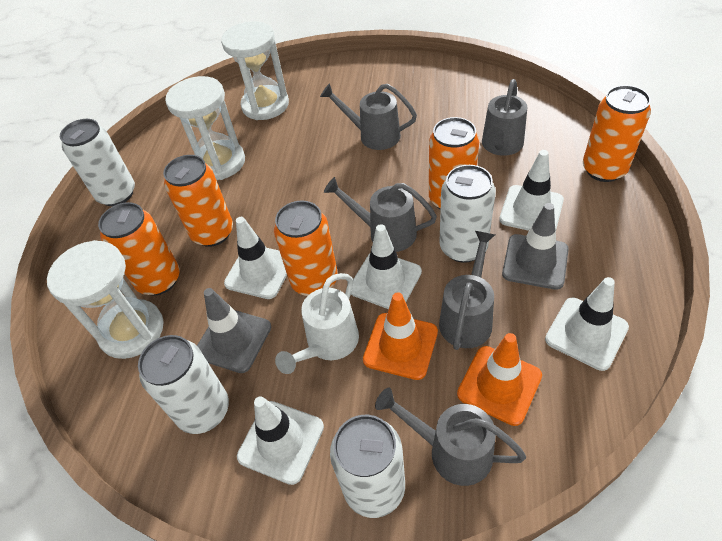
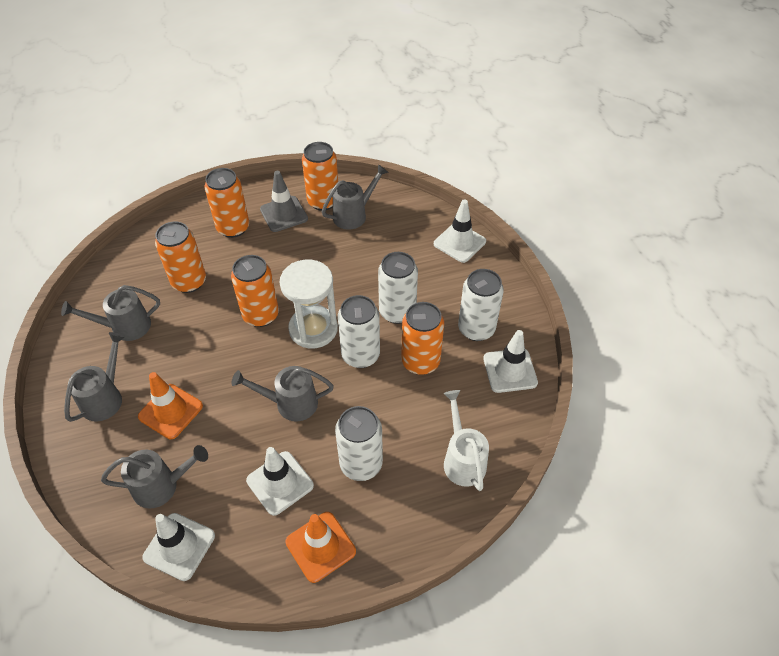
grey traffic cone: [197,288,271,373] [502,203,569,290] = 2 -> [260,171,308,232] = 1
white hourglass: [47,240,164,359] [165,76,245,180] [221,21,289,120] = 3 -> [279,260,338,348] = 1
white traffic cone: [224,217,287,299] [237,396,324,485] [351,224,422,309] [499,150,564,231] [545,277,629,371] = 5 -> [143,513,215,581] [246,447,314,516] [434,199,486,263] [483,330,538,393] = 4

